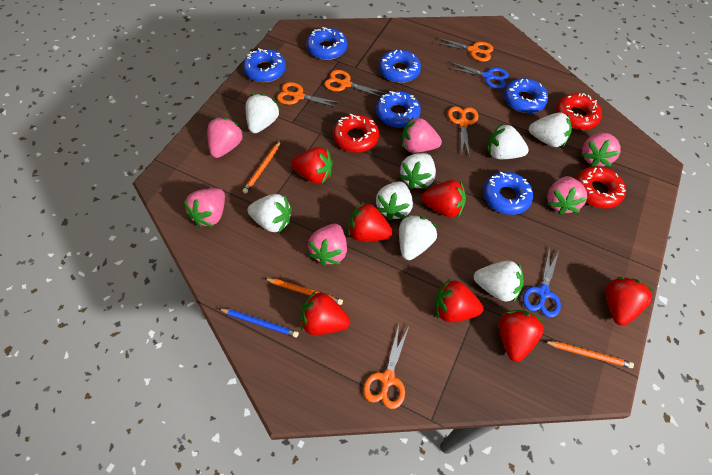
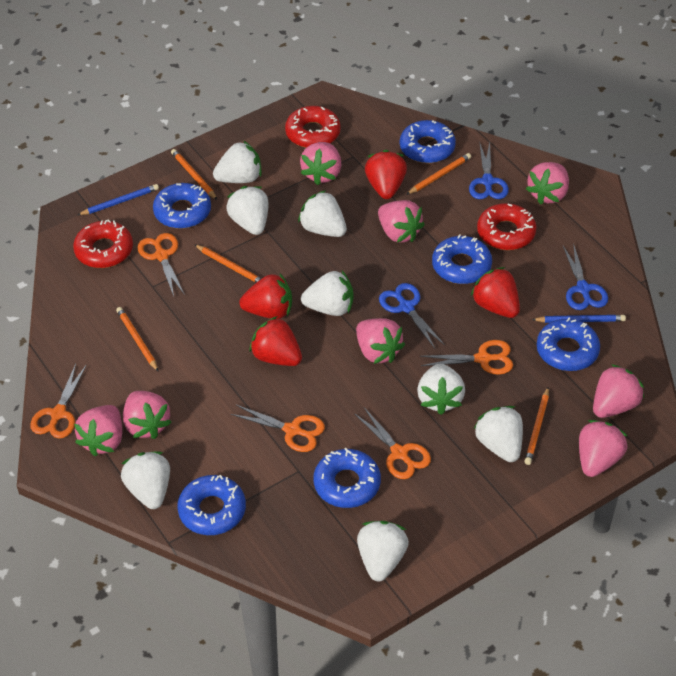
blue pencil: [218,308,299,338] = 1 -> [78,184,159,215] [532,315,626,323] = 2
blue scissors: [447,62,509,89] [522,247,561,317] = 2 -> [379,283,445,348] [469,142,509,199] [563,243,608,310] = 3
orange pencil: [243,141,281,194] [264,278,343,305] [544,341,634,368] = 3 -> [116,307,158,371] [171,149,217,200] [194,244,262,283] [406,153,471,195] [524,387,549,465] = 5
pink strawberry: [184,188,225,227] [207,117,244,158] [308,224,347,266] [402,117,442,153] [547,176,587,215] [582,132,621,167] = 6 -> [74,405,123,456] [123,391,172,439] [300,142,341,185] [356,318,405,364] [378,200,425,243] [526,162,569,205] [579,420,628,477] [593,364,644,418] = 8
red strawberry: [291,147,333,184] [300,291,350,335] [348,202,393,241] [421,180,466,218] [434,279,484,322] [499,310,544,362] [606,277,654,326] = 7 -> [239,274,292,319] [249,316,302,366] [365,150,407,199] [471,267,520,318] = 4

